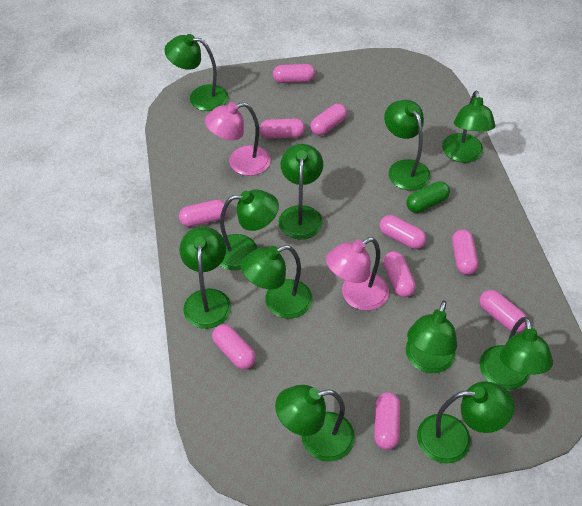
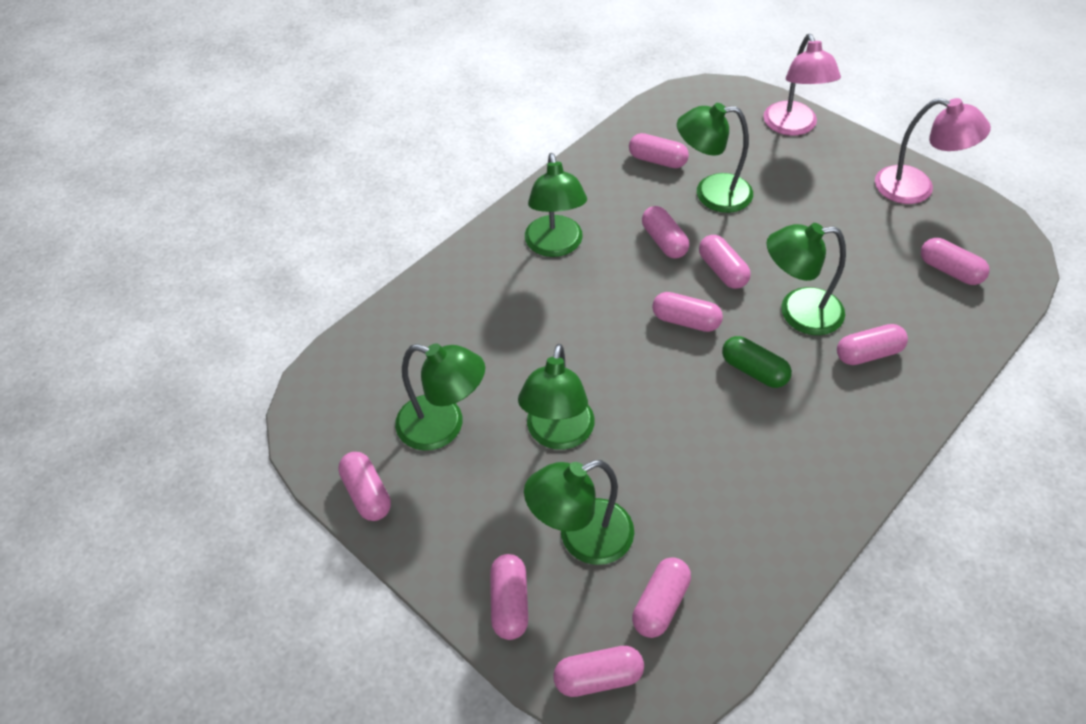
green lamp: [164,34,229,111] [179,227,231,329] [220,189,279,270] [241,245,313,319] [275,385,355,462] [279,144,323,240] [384,100,431,191] [406,300,457,373] [417,381,515,464] [442,90,496,163] [480,317,553,390] = 11 -> [395,343,485,451] [518,344,594,450] [524,460,634,565] [525,153,587,257] [677,103,753,213] [766,223,846,335] = 6

